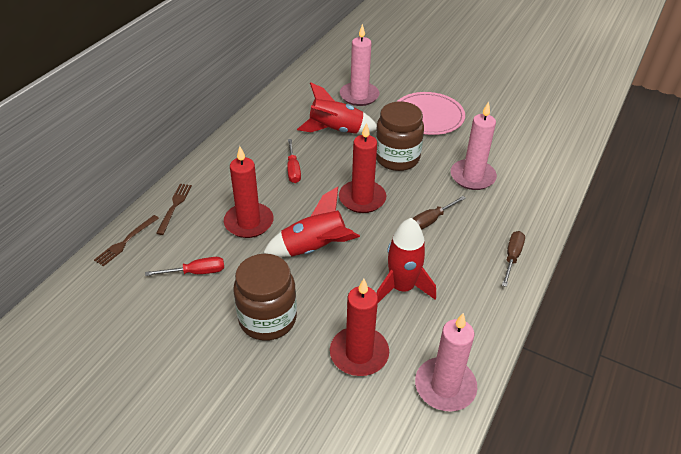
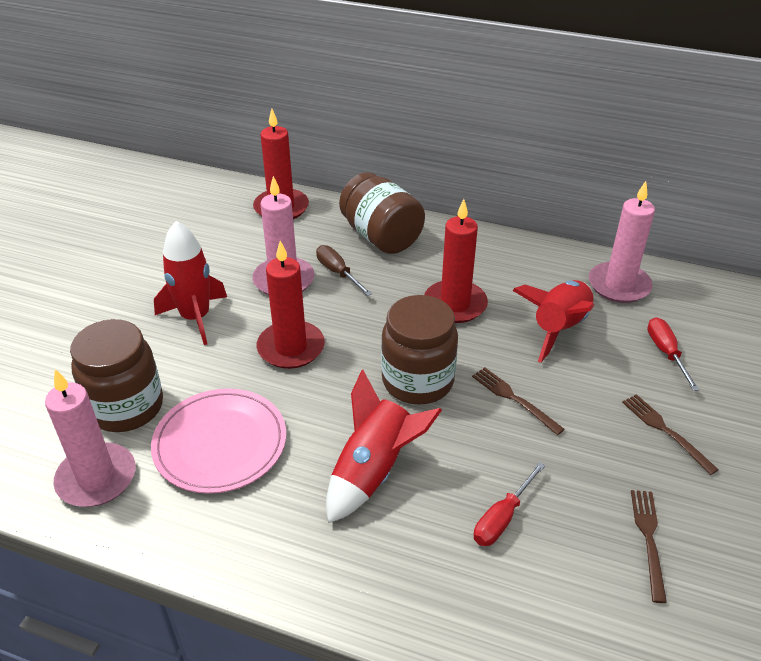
brown fork: [94,215,159,266] [156,184,192,235] = 2 -> [472,367,565,435] [622,394,719,475] [631,490,667,603] = 3
brown jar: [233,254,297,341] [376,102,424,171] = 2 -> [70,319,163,432] [339,172,425,254] [381,295,458,405] = 3
brown screwdriver: [412,196,466,230] [502,231,525,287] = 2 -> [316,245,372,296] = 1

